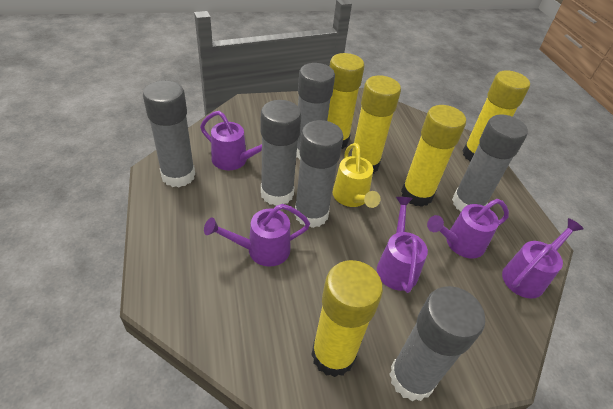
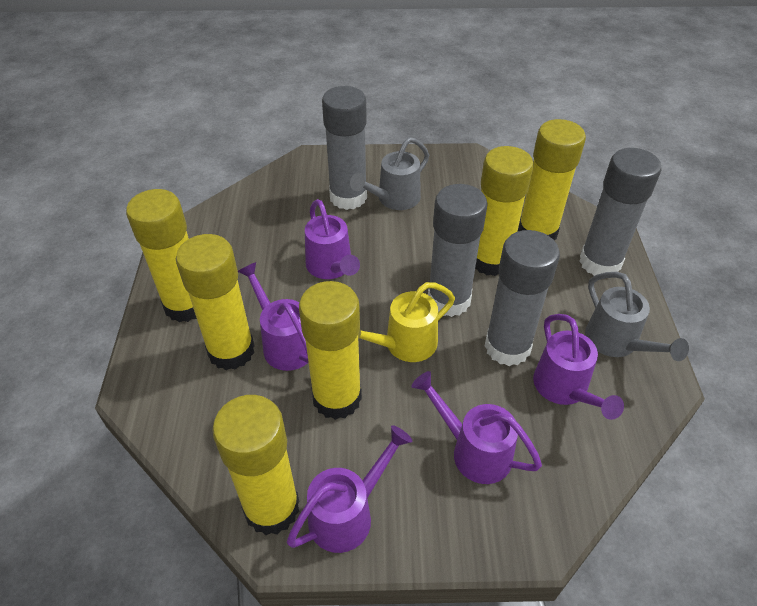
grey glue stick: [143,80,195,187] [261,100,301,206] [294,120,344,228] [296,63,335,160] [389,286,485,401] [452,114,528,211] = 6 -> [322,86,367,210] [428,184,488,317] [485,230,560,366] [579,148,662,276] = 4
grey watering can: none = 0 -> [350,137,429,210] [585,272,689,361] = 2
yellow glue stick: [311,260,383,377] [327,53,364,149] [351,75,401,174] [401,105,466,207] [463,70,530,162] = 5 -> [126,189,197,322] [176,234,255,370] [212,395,299,535] [299,281,362,420] [475,146,534,276] [518,119,586,240] = 6

